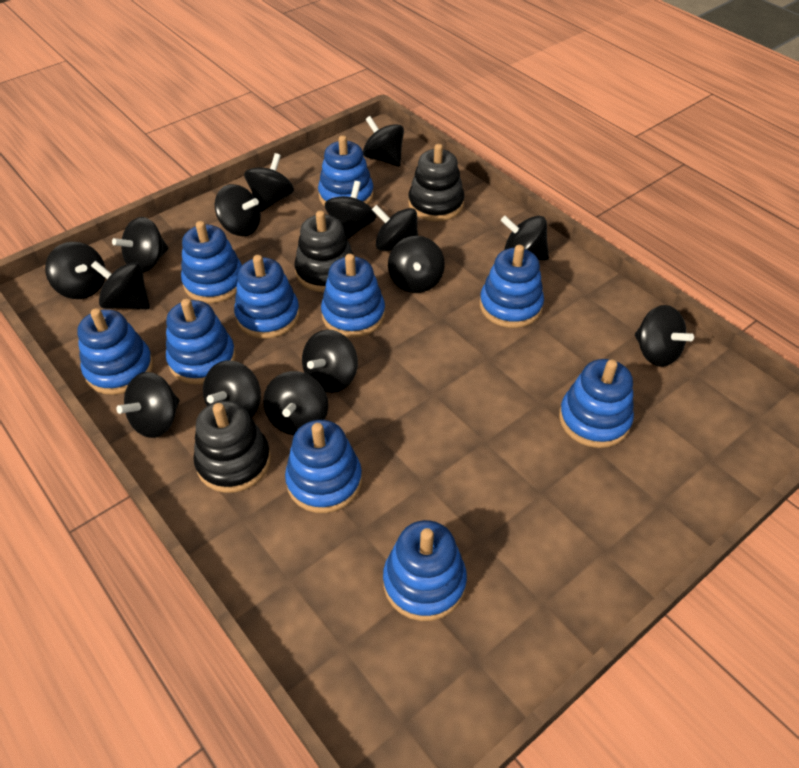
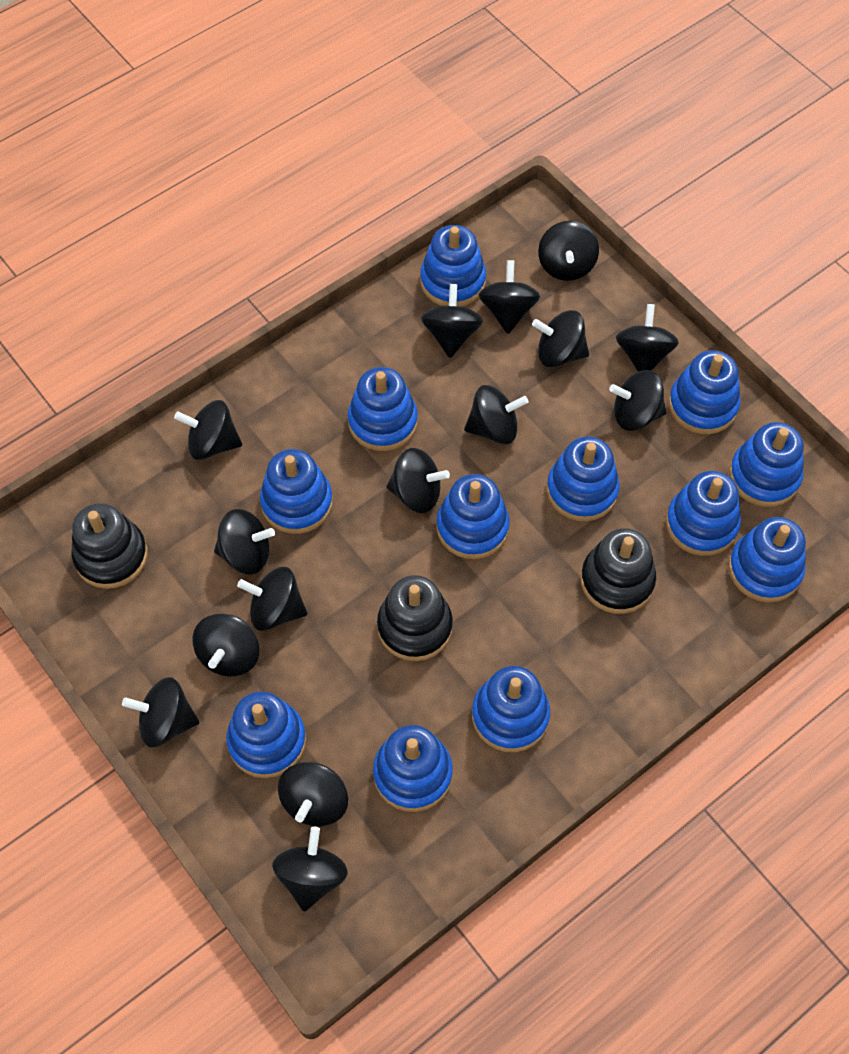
blue stacking toy: [77,308,153,395] [166,299,236,385] [181,221,242,303] [234,255,300,339] [285,420,362,513] [318,135,374,206] [321,254,385,338] [383,520,467,621] [480,245,544,328] [559,359,634,448] = 10 -> [226,691,306,778] [260,449,333,534] [347,367,418,451] [373,725,453,812] [420,225,486,307] [436,474,510,559] [472,666,550,752] [547,436,620,521] [666,471,741,556] [669,350,741,434] [728,517,806,602] [729,422,804,507] = 12

